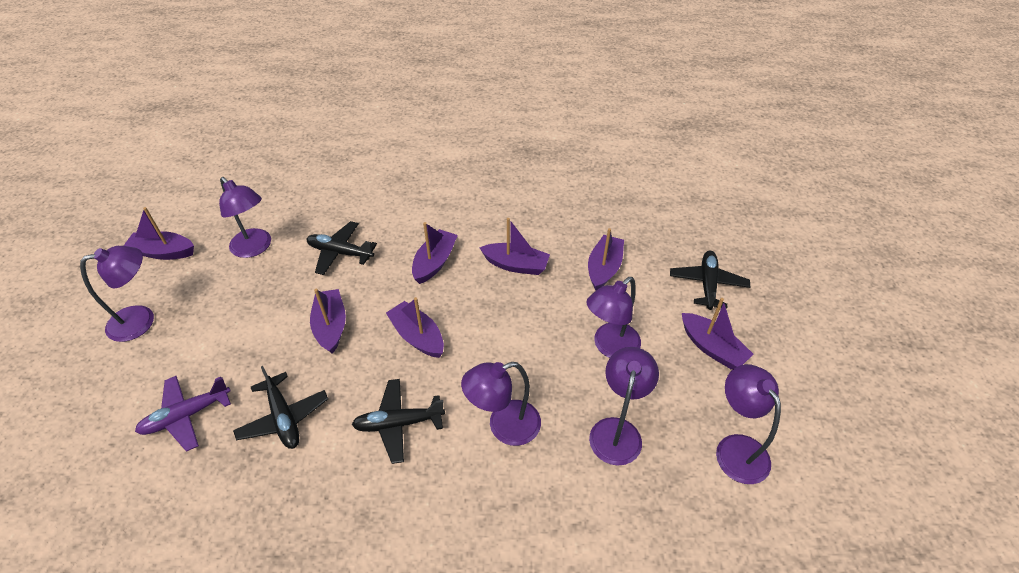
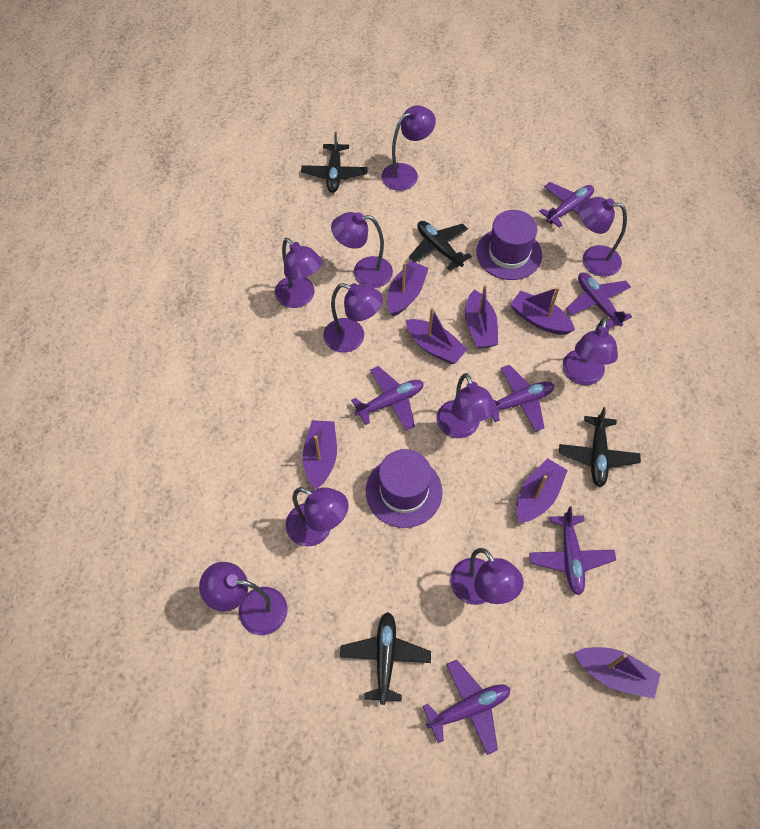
purple hat: none = 0 -> [366,449,443,528] [476,210,542,280] = 2
purple lamp: [80,246,154,342] [219,177,271,258] [461,362,541,446] [586,277,641,358] [589,347,659,466] [716,364,781,484] = 6 -> [199,562,288,635] [275,238,322,308] [285,487,348,547] [323,283,383,353] [331,212,393,288] [381,105,436,191] [437,373,496,438] [450,548,524,605] [563,318,618,385] [579,197,627,277] = 10
purple plane: [135,376,231,452] = 1 -> [351,366,424,431] [423,660,510,755] [492,365,554,432] [529,506,616,595] [539,182,594,228] [566,272,632,328] = 6

